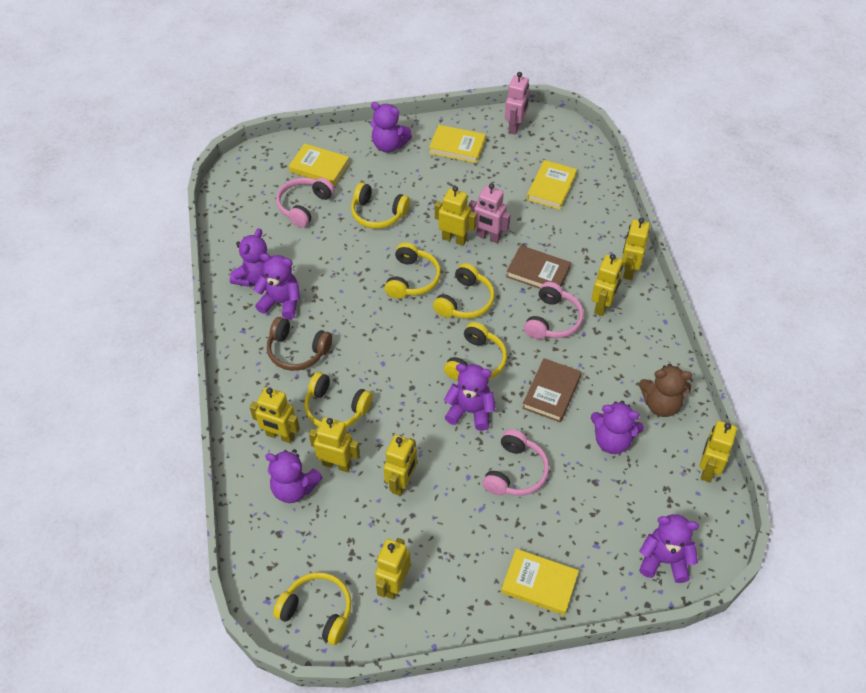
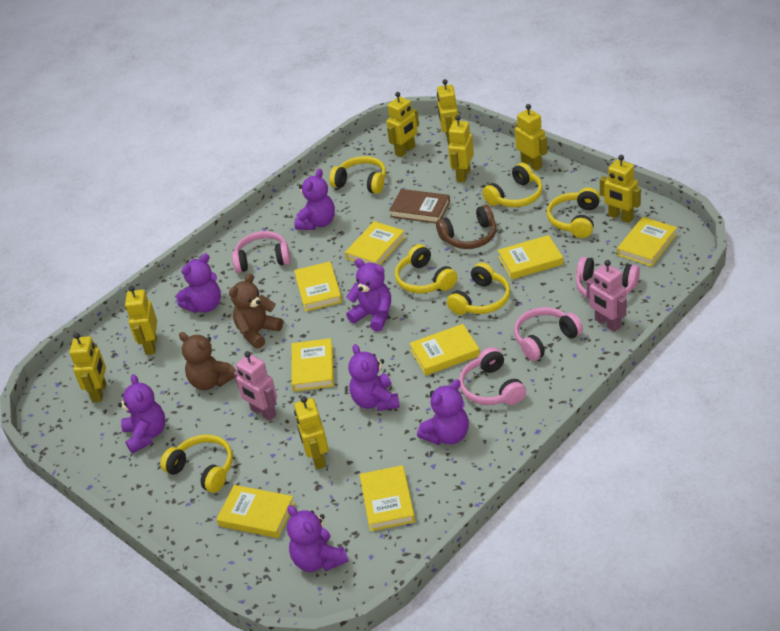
brown book: [506,245,571,289] [522,358,582,422] = 2 -> [389,189,450,223] = 1
brown teddy bear: [639,364,692,417] = 1 -> [179,332,236,390] [229,273,283,349] = 2
pink headphones: [276,178,335,228] [482,429,549,496] [524,282,584,339] = 3 -> [232,231,291,273] [459,347,526,405] [514,307,583,361] [576,257,640,298] = 4
yellow book: [289,143,350,186] [429,125,486,163] [501,549,579,615] [527,160,577,210] = 4 -> [216,485,295,538] [291,338,334,391] [294,262,342,312] [345,221,405,265] [359,465,415,531] [409,324,480,375] [498,235,563,280] [617,217,677,267] = 8

